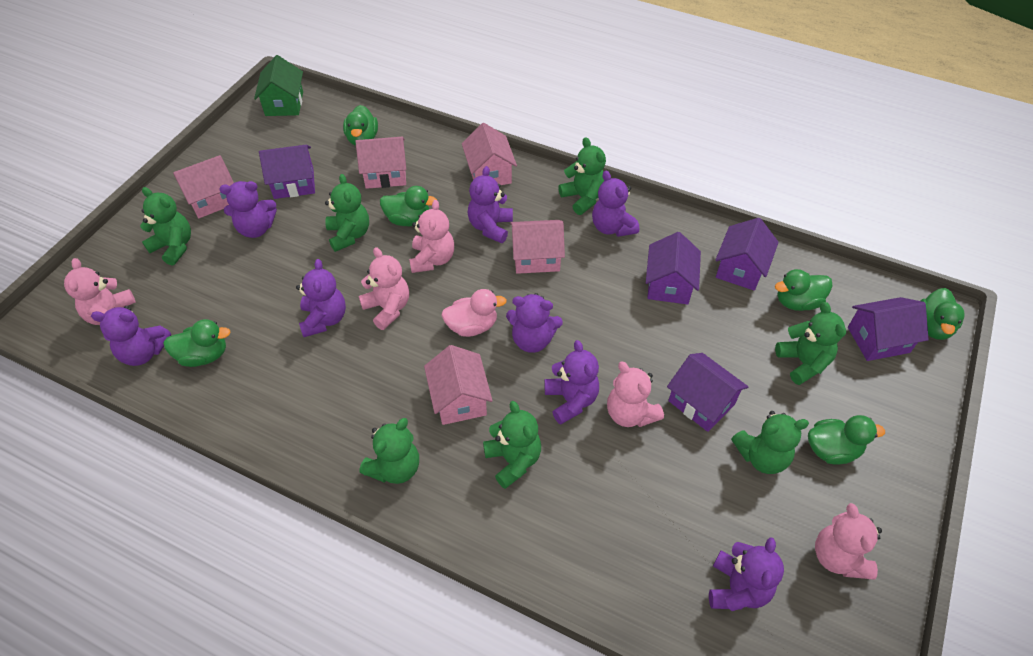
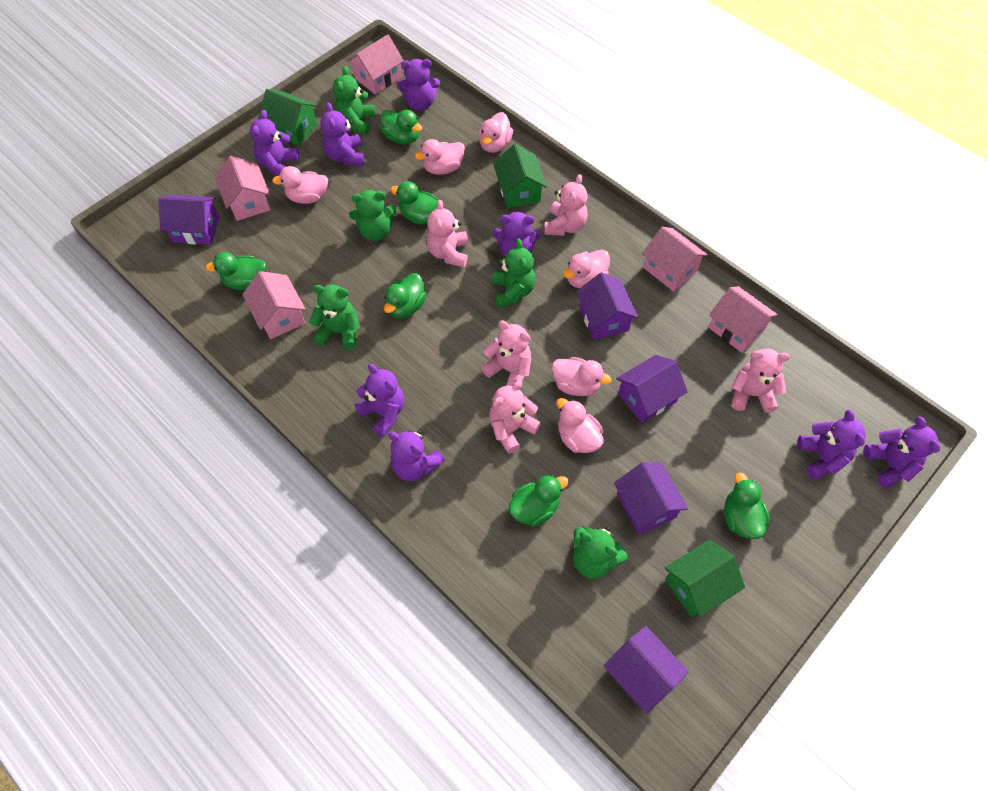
green house: [254,55,303,116] = 1 -> [259,89,317,146] [493,144,547,208] [665,540,745,617] = 3
green teddy bear: [140,187,191,266] [325,174,369,252] [359,418,419,484] [483,401,541,489] [558,137,606,215] [731,411,809,474] [775,302,846,385] = 7 -> [309,285,360,349] [333,66,376,135] [349,190,397,241] [492,239,535,308] [573,527,628,579] = 5
pink duck: [441,289,507,337] = 1 -> [272,166,328,204] [415,139,465,175] [479,112,513,153] [552,357,611,396] [556,398,604,453] [563,250,610,288] = 6

